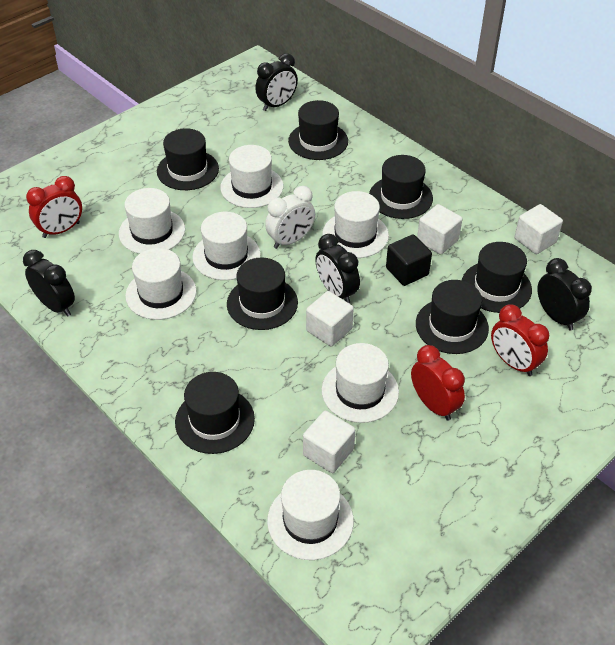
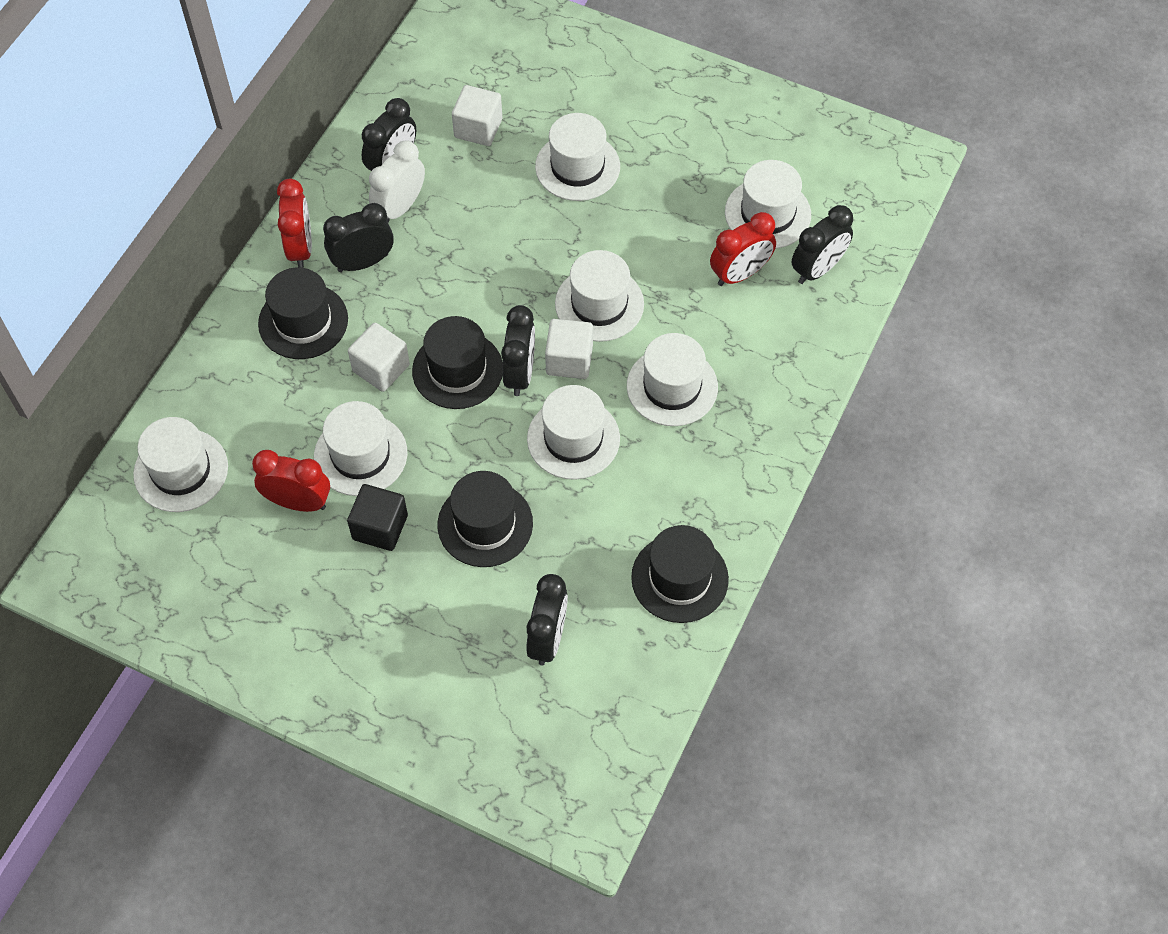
black clock: [23,250,75,317] [255,53,298,111] [315,234,360,304] [538,258,592,330] = 4 -> [323,203,394,272] [362,98,416,171] [501,305,535,396] [526,574,568,665] [792,205,853,284] = 5
black hat: [157,128,219,190] [175,372,255,454] [227,257,298,330] [288,100,348,160] [369,155,433,219] [416,280,489,354] [462,242,532,313] = 7 -> [258,268,348,359] [412,316,503,409] [437,471,533,567] [631,525,729,623] = 4
white cube: [303,411,355,473] [306,291,354,347] [417,204,462,255] [515,204,563,254] = 4 -> [348,323,410,392] [452,85,502,146] [545,319,593,379] = 3

